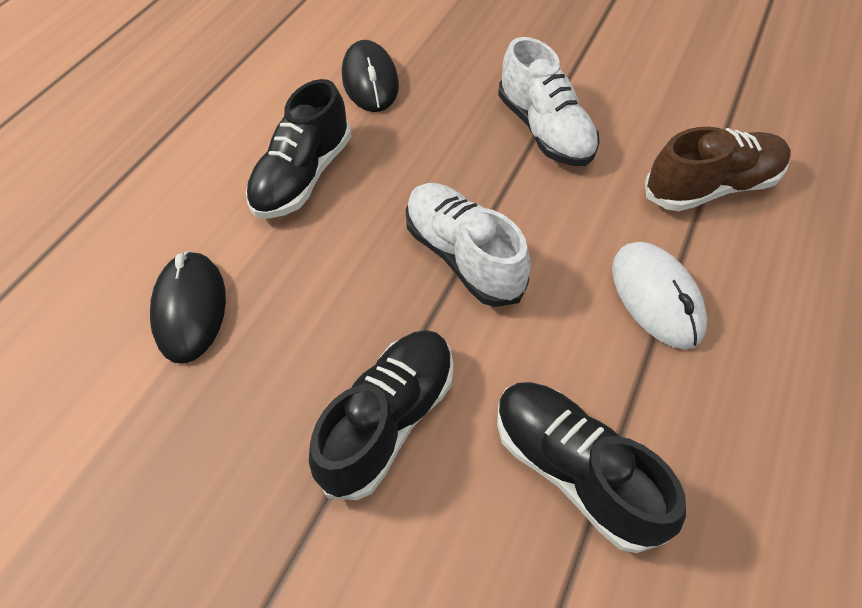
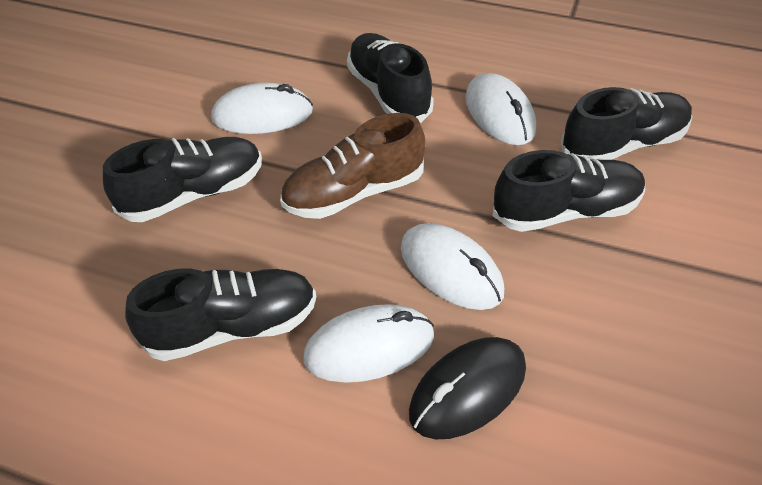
black mouse: [150,251,226,364] [342,40,399,112] = 2 -> [409,337,526,440] = 1
black shoe: [246,79,352,219] [309,330,454,500] [497,382,686,553] = 3 -> [103,137,262,222] [125,269,316,361] [347,33,434,123] [492,150,645,232] [561,87,692,161] = 5
white mouse: [612,242,707,349] = 1 -> [211,83,313,134] [303,304,434,383] [401,223,504,310] [465,73,536,145] = 4
white shoe: [406,183,531,307] [498,37,600,166] = 2 -> none = 0

